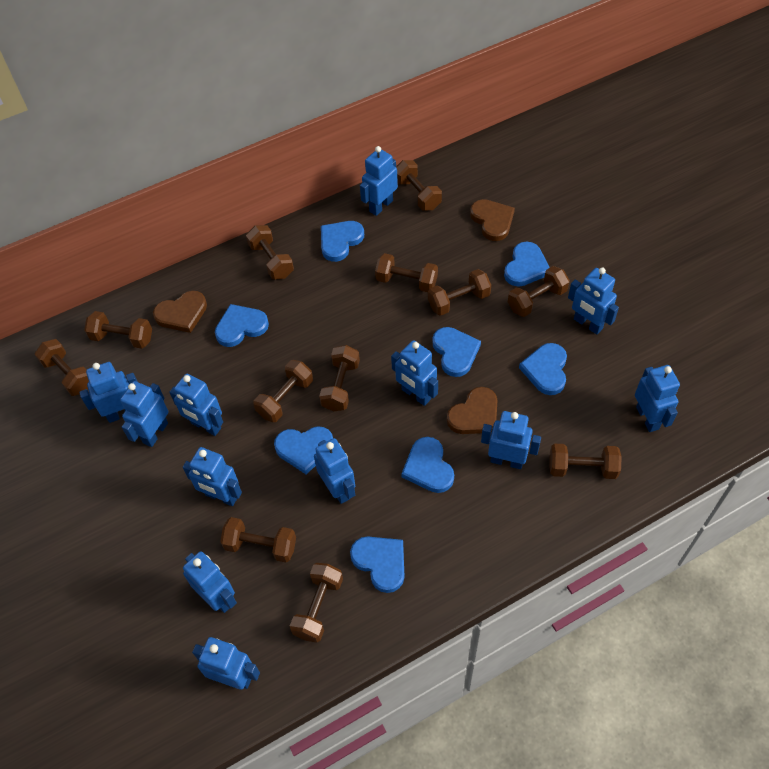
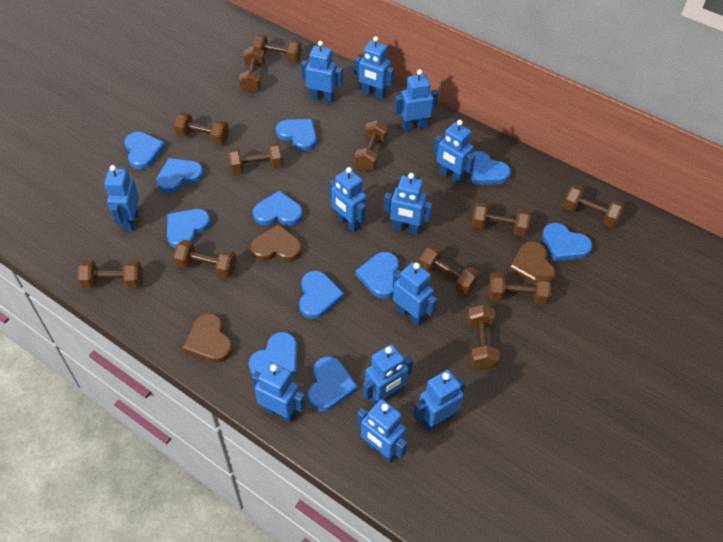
blue heart: [215,304,269,347] [274,426,333,474] [321,221,364,262] [350,536,405,593] [402,437,454,493] [432,327,481,377] [504,242,550,287] [519,343,567,395] = 8 -> [124,132,166,169] [156,158,204,193] [167,209,211,248] [249,332,297,376] [253,191,303,226] [276,119,317,151] [299,271,344,319] [308,357,357,411] [355,252,399,299] [470,151,511,185] [542,223,592,261] = 11

